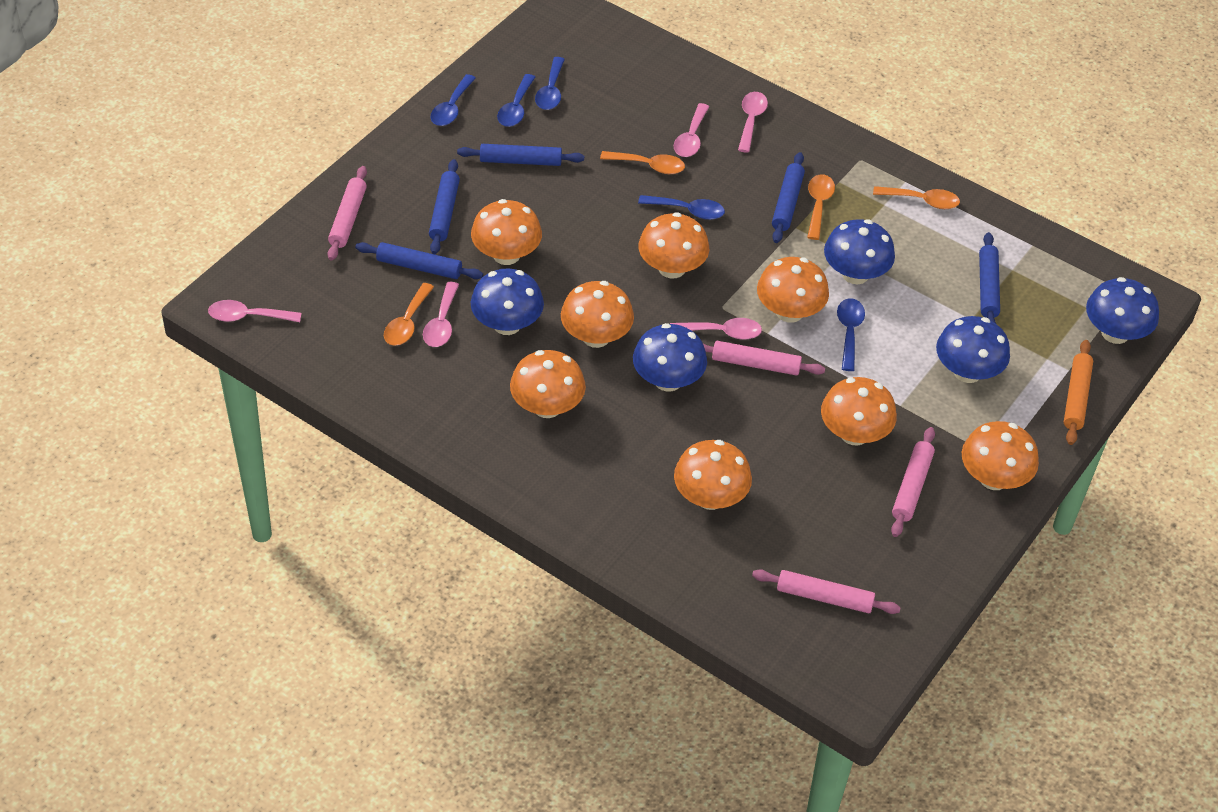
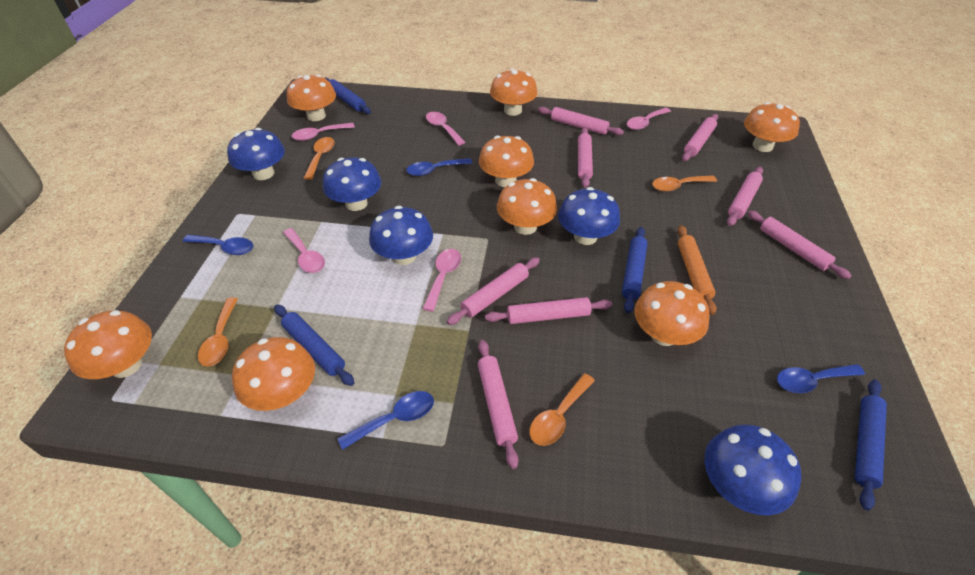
blue rolling pin: [355,242,483,279] [429,159,460,254] [457,144,584,166] [772,152,805,243] [979,232,1000,323] = 5 -> [274,304,354,386] [325,77,371,114] [622,227,648,313] [855,379,887,511] = 4
blue spoon: [430,74,476,126] [497,74,535,127] [535,57,565,110] [638,195,725,220] [837,298,865,371] = 5 -> [183,235,254,255] [338,391,434,450] [406,158,472,176] [777,364,865,393] = 4
pink rolling pin: [327,166,367,261] [703,341,825,376] [752,569,901,614] [891,427,935,537] = 4 -> [447,257,540,325] [478,340,519,469] [485,297,612,324] [538,107,624,135] [578,128,593,188] [682,114,718,161] [727,167,763,226] [747,211,851,279] = 8

